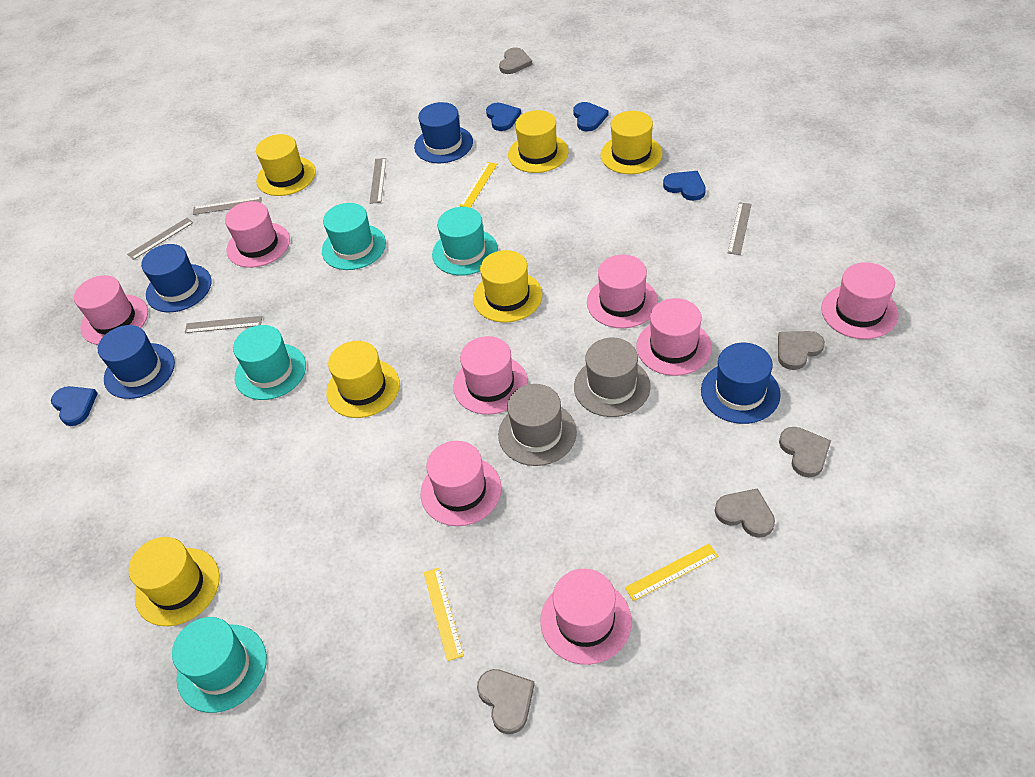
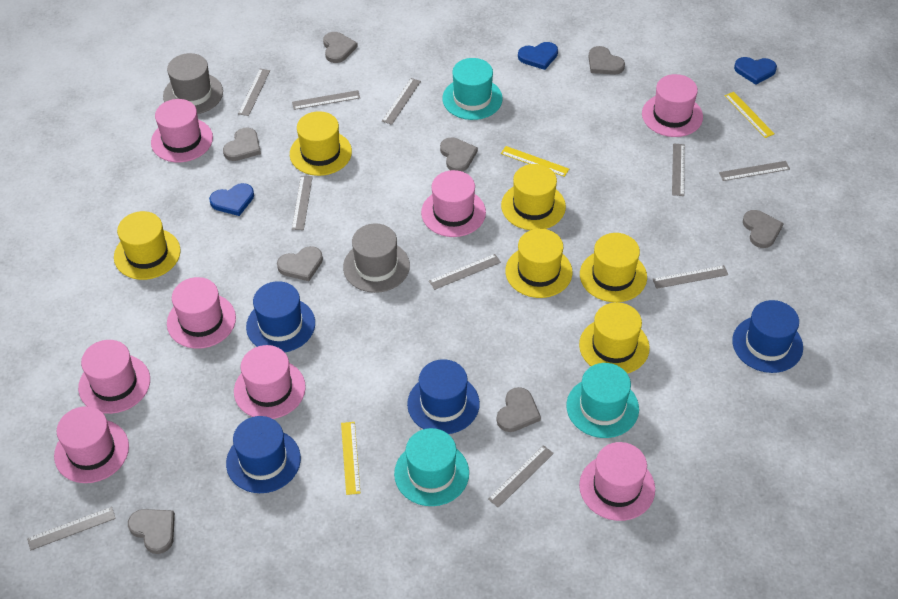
blue heart: [51,386,98,426] [486,102,521,131] [573,102,609,131] [663,171,706,201] = 4 -> [209,183,254,216] [518,42,558,70] [734,57,777,85] = 3
grey heart: [477,669,535,734] [499,47,533,74] [715,488,775,538] [778,331,825,370] [779,427,831,477] = 5 -> [128,509,175,554] [223,128,261,161] [277,246,323,281] [323,32,358,63] [440,137,478,172] [496,387,541,432] [588,46,625,75] [743,210,784,248] = 8
grey ruler: [127,217,193,260] [185,316,262,333] [193,197,262,215] [370,158,386,204] [728,202,752,255] = 5 -> [27,507,116,550] [238,69,270,116] [292,90,360,110] [292,176,313,230] [382,78,421,125] [429,254,501,290] [488,445,554,508] [653,265,728,289] [672,143,685,196] [719,161,790,181] = 10
turquoise hat: [172,617,267,713] [233,325,306,400] [322,203,386,270] [432,207,498,276] = 4 -> [394,428,469,506] [442,58,503,120] [566,363,639,438] = 3

